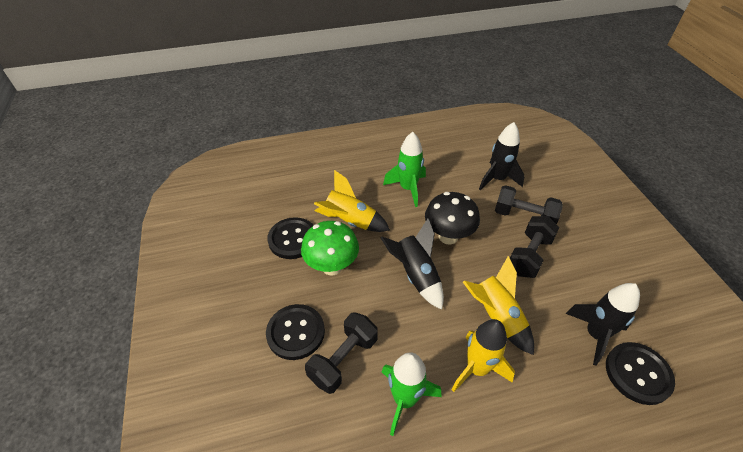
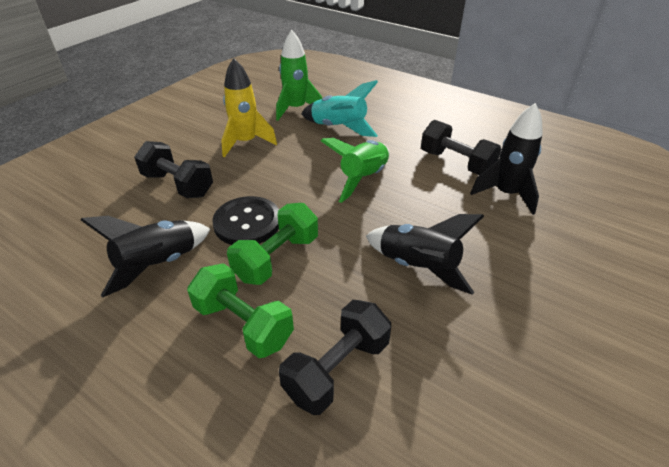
black button: [266,304,325,360] [267,217,314,259] [606,342,675,405] = 3 -> [212,196,279,245] = 1
black mushroom: [425,192,480,245] = 1 -> none = 0
green dumbbell: none = 0 -> [187,263,294,358] [227,203,318,285] = 2
green mushroom: [301,221,359,276] = 1 -> none = 0
turquoise rocket: none = 0 -> [301,80,378,137] = 1
yellow rocket: [314,170,390,232] [452,319,515,392] [463,256,534,355] = 3 -> [221,58,277,157] = 1

